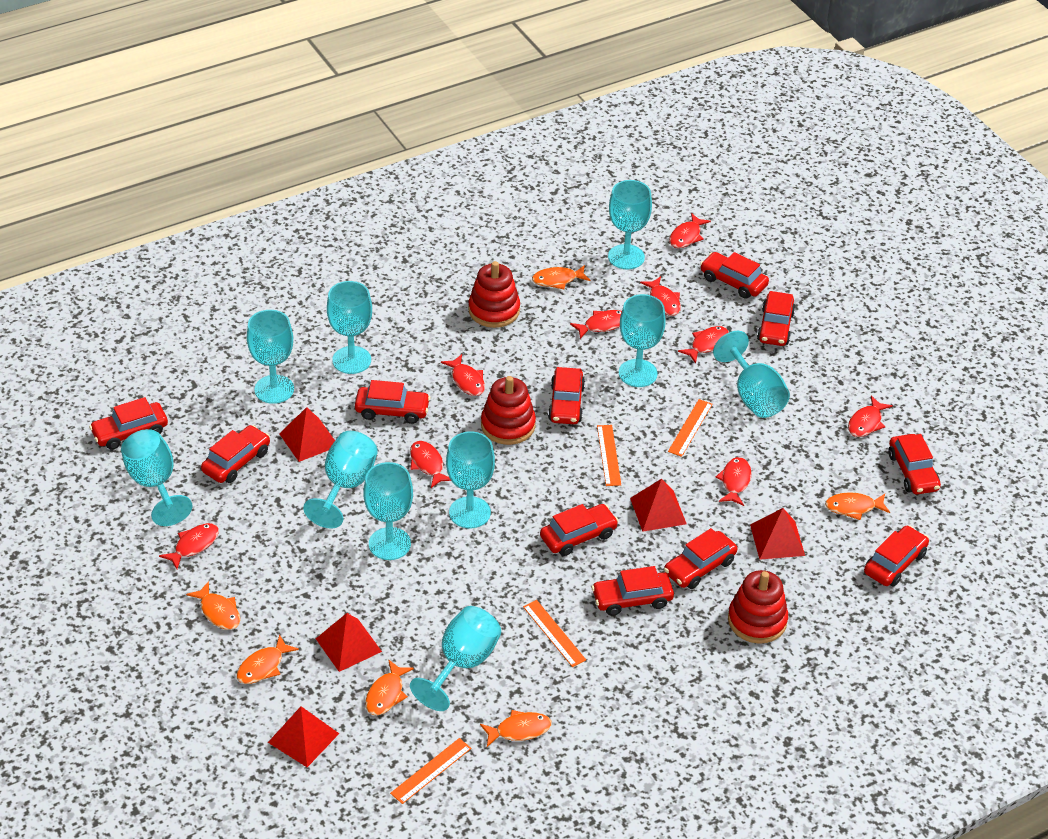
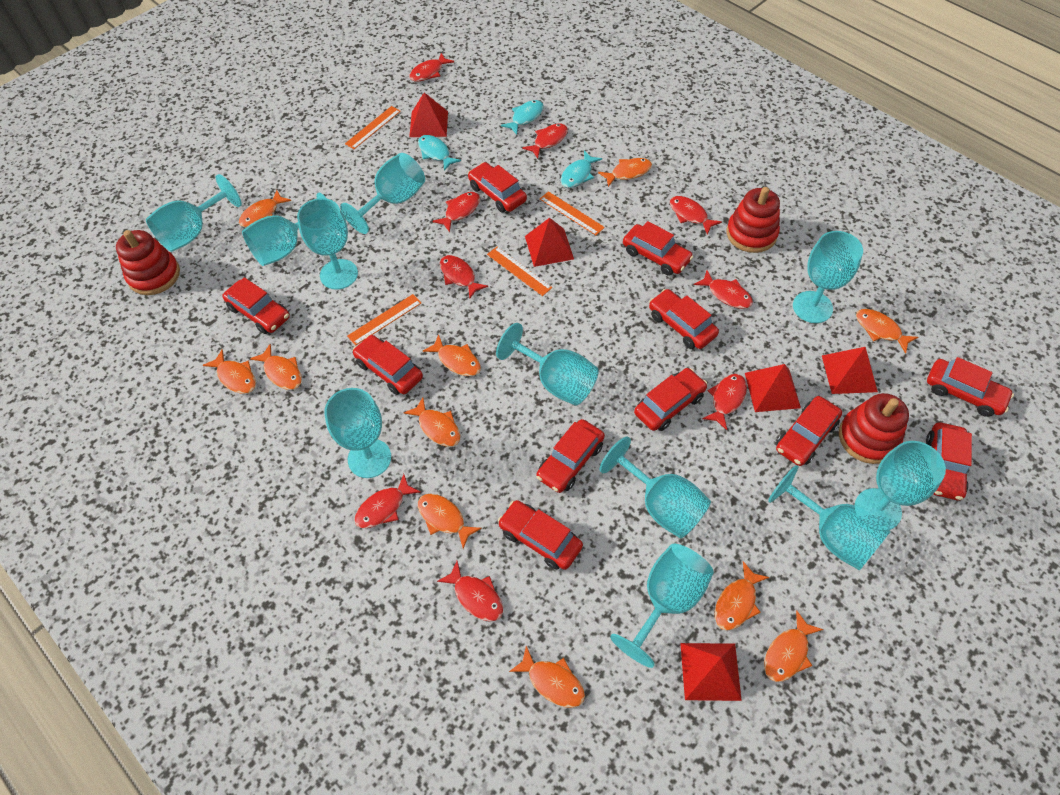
orange fish: [186,581,240,630] [237,634,299,684] [365,659,414,716] [480,710,552,747] [532,265,590,289] [825,492,890,520] = 6 -> [203,350,256,394] [239,190,291,227] [250,344,302,390] [404,397,461,447] [418,494,482,549] [423,334,481,376] [509,646,585,708] [598,158,652,187] [715,561,769,631] [764,610,823,682] [856,309,918,354] = 11
turquoise fish: none = 0 -> [418,135,461,171] [501,100,544,135] [561,151,602,188] = 3
turquoise goblet: [121,429,193,526] [247,310,294,404] [303,431,378,529] [327,281,372,374] [363,462,413,560] [410,606,501,711] [446,431,495,528] [608,180,652,270] [619,294,666,387] [713,331,790,418] = 10 -> [146,174,242,252] [242,193,327,266] [297,198,358,290] [325,388,391,478] [340,153,425,234] [496,323,599,406] [600,437,711,538] [610,544,714,668] [768,465,891,571] [793,231,863,323] [855,441,946,530] = 11

